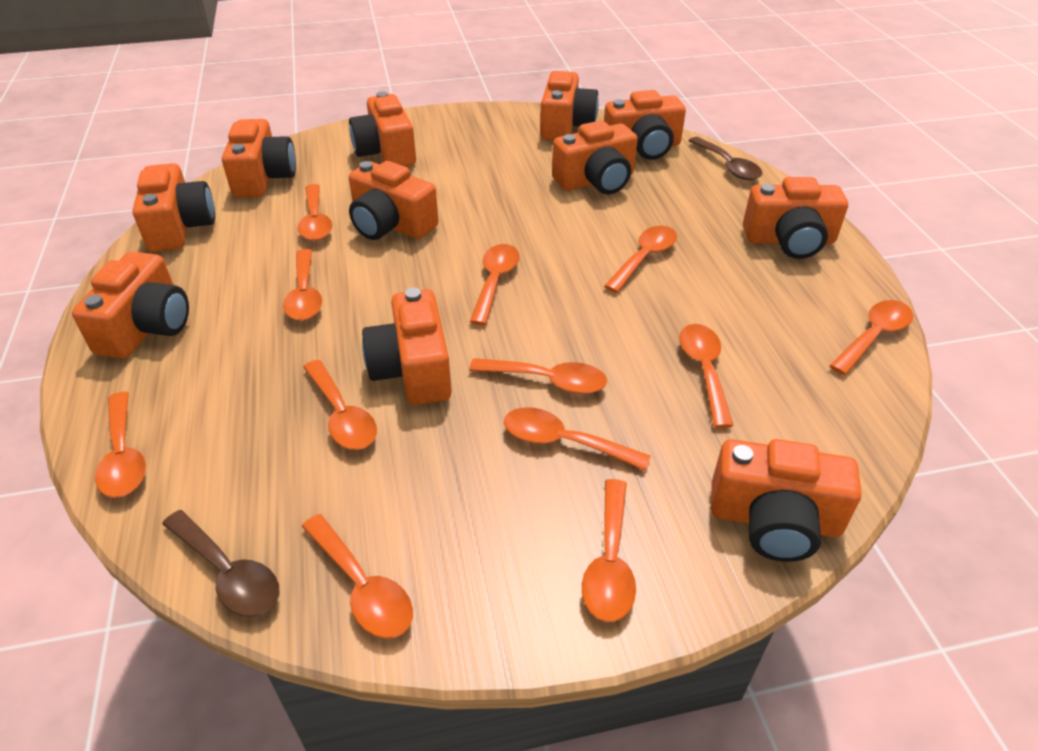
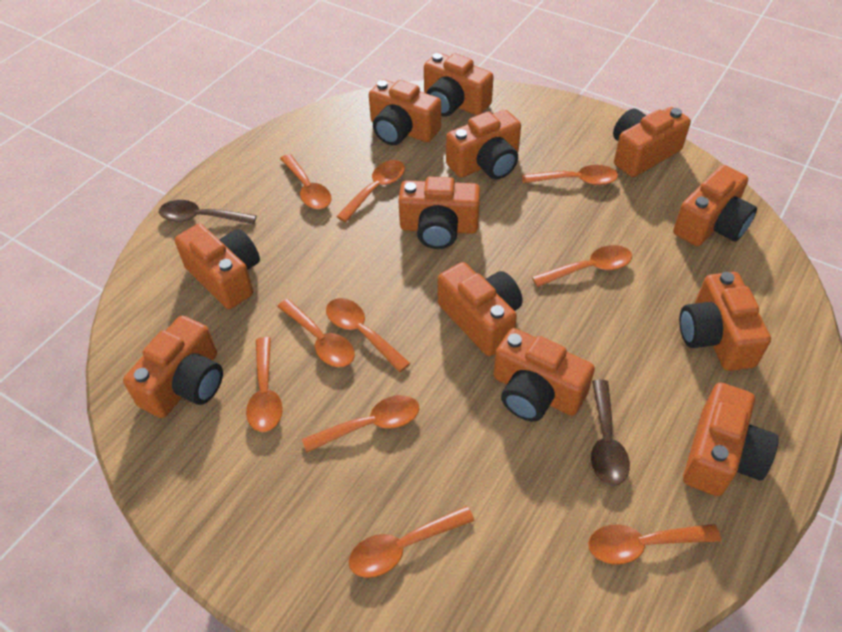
orange camera: [72,251,189,359] [132,163,215,252] [222,119,296,197] [349,91,416,166] [349,161,439,240] [362,288,452,405] [540,71,599,140] [552,120,638,194] [604,90,686,160] [711,439,862,562] [743,177,848,259] = 11 -> [123,316,223,418] [175,224,260,309] [369,79,441,145] [399,176,480,249] [424,53,494,117] [438,262,522,356] [446,110,521,180] [494,328,595,422] [613,107,691,177] [673,165,757,246] [679,272,771,371] [683,382,779,496] = 12
orange spoon: [95,392,146,498] [283,249,322,321] [298,184,332,241] [301,514,413,639] [303,360,377,450] [469,244,520,325] [469,358,607,394] [504,407,651,471] [582,479,636,622] [604,226,677,293] [679,324,733,428] [829,300,913,375] = 12 -> [246,337,283,432] [277,299,355,367] [280,154,332,210] [302,395,420,452] [326,298,410,372] [336,160,405,222] [349,506,475,578] [522,165,618,185] [532,245,632,287] [588,524,721,565] = 10

